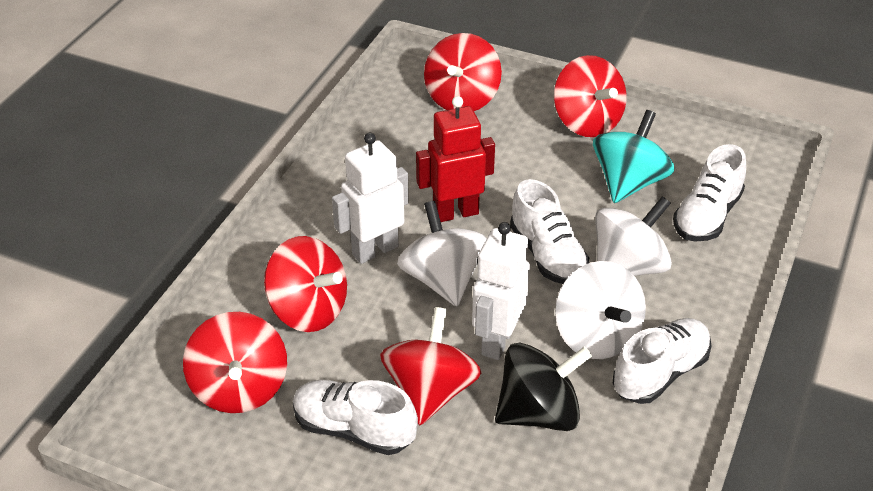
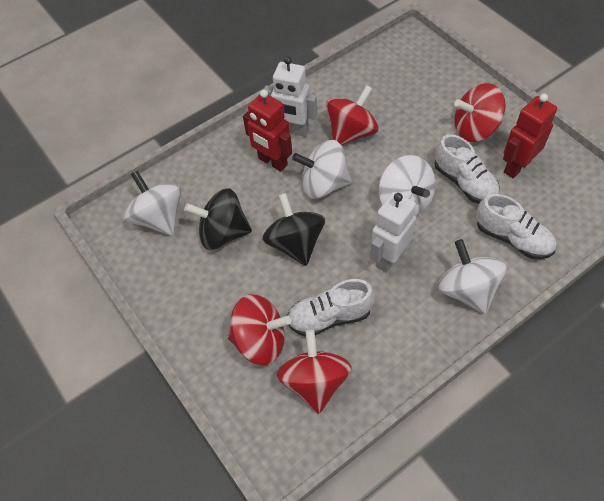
black spinning top: [495,343,592,431] = 1 -> [184,188,252,250] [263,193,325,266] = 2
red robot: [416,96,495,222] = 1 -> [243,90,292,172] [503,94,557,178] = 2
red spinning top: [183,312,287,413] [264,236,347,332] [380,307,481,425] [424,33,502,111] [554,55,627,137] = 5 -> [228,294,291,365] [277,329,352,414] [326,85,379,145] [454,83,506,142] = 4
turquoise spinning top: [593,110,674,203] = 1 -> none = 0
white shoe: [293,380,418,455] [510,179,589,284] [613,318,712,404] [673,144,746,242] = 4 -> [287,279,375,337] [435,134,500,204] [476,194,557,259] = 3
white spinning top: [397,201,487,306] [555,261,646,359] [595,196,672,276] = 3 -> [124,170,181,236] [292,140,352,199] [379,155,436,216] [438,239,506,314] = 4

